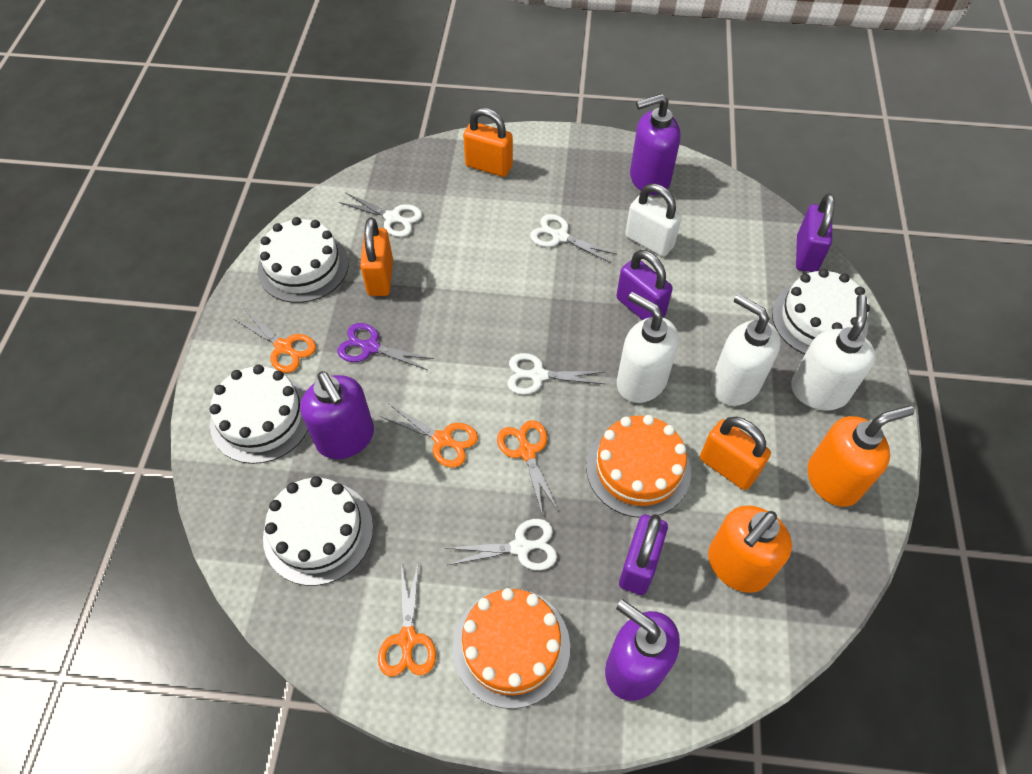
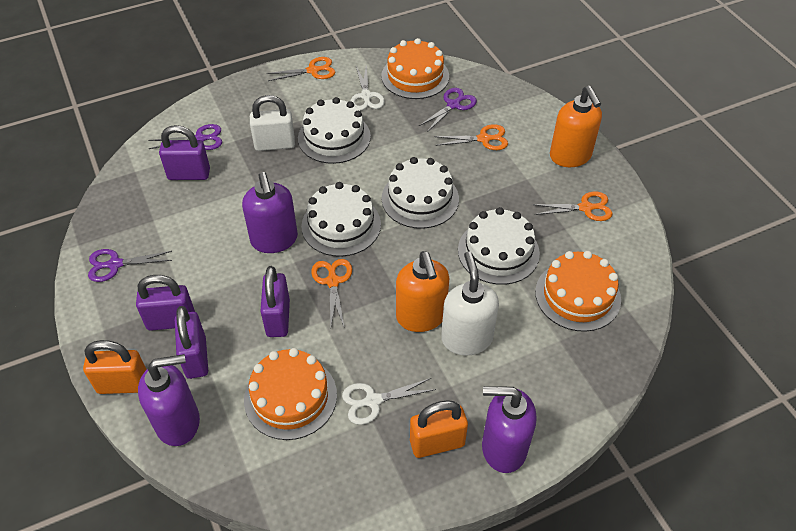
orange cake: [453,588,570,709] [586,415,691,518] = 2 -> [244,348,337,440] [381,38,449,99] [535,251,621,332] = 3
orange padlock: [360,217,393,296] [463,108,513,177] [700,417,771,490] = 3 -> [83,340,147,394] [410,400,468,458] = 2
purple padlock: [616,250,673,320] [619,514,668,595] [796,193,835,272] = 3 -> [136,275,195,331] [159,125,210,180] [175,306,208,379] [261,266,290,337] = 4
purple scissors: [337,323,434,370] = 1 -> [88,249,172,282] [148,124,222,150] [419,88,477,132] = 3
white scissors: [339,193,422,237] [446,519,557,570] [507,353,606,395] [530,214,617,263] = 4 -> [342,378,436,425] [351,65,385,111] = 2
white soap dispenser: [617,292,679,403] [711,294,781,406] [791,295,876,410] = 3 -> [441,251,499,355] = 1

